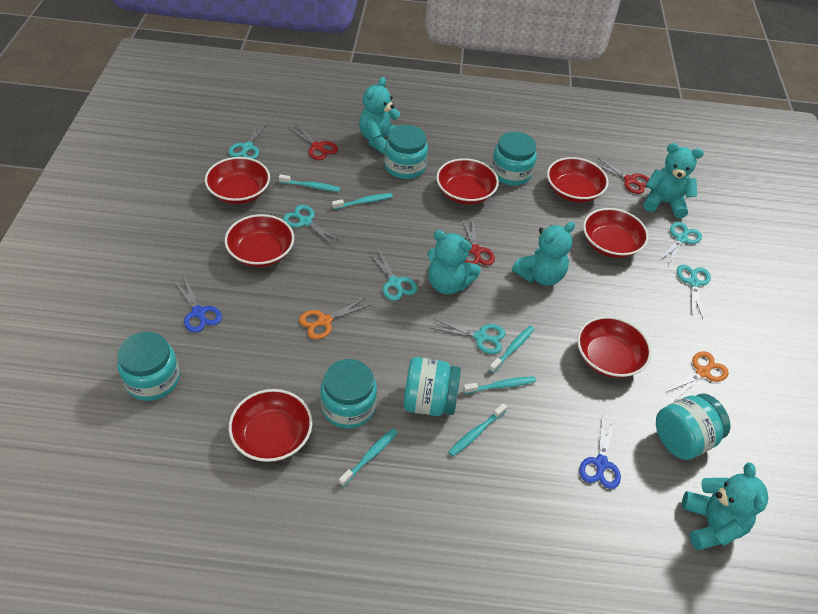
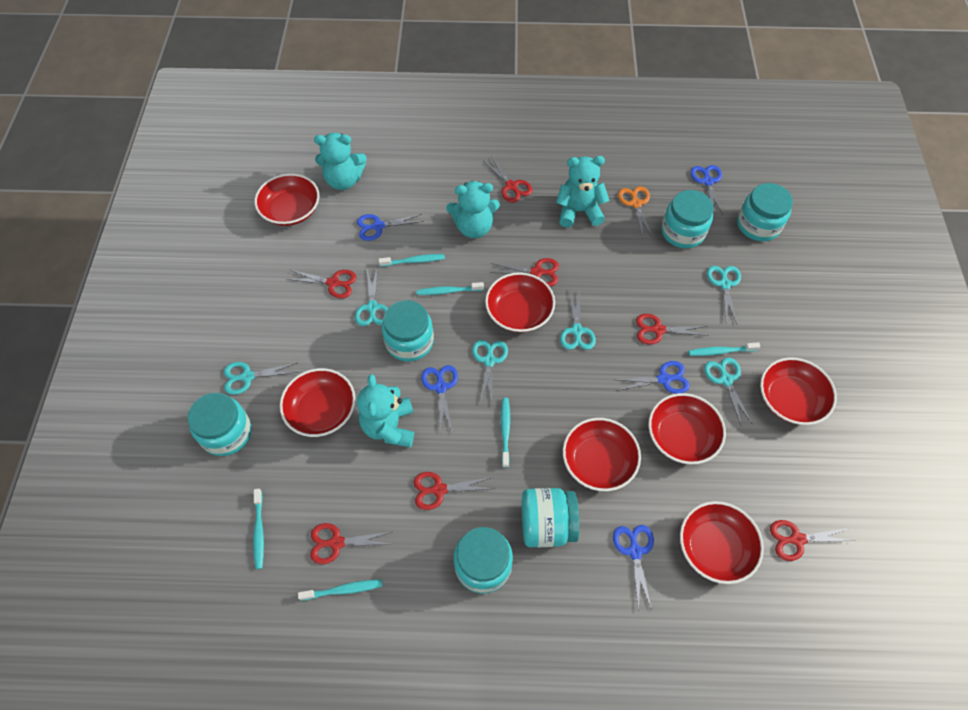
blue scissors: [174,276,222,333] [579,414,621,489] = 2 -> [357,214,424,241] [421,365,458,434] [613,525,654,611] [615,361,690,394] [691,165,723,215] = 5
orange scissors: [299,297,372,339] [666,351,729,400] = 2 -> [618,186,653,239] = 1
red scissors: [288,124,338,160] [462,217,495,265] [595,157,650,194] = 3 -> [286,270,356,299] [310,523,391,564] [414,472,494,510] [484,156,533,203] [490,258,559,286] [636,314,709,345] [770,520,856,561] = 7
turquoise teddy bear: [359,77,400,155] [428,230,481,295] [512,222,575,286] [644,143,704,218] [682,463,768,550] = 5 -> [314,133,367,190] [357,374,414,447] [446,181,500,238] [556,156,609,228] = 4

